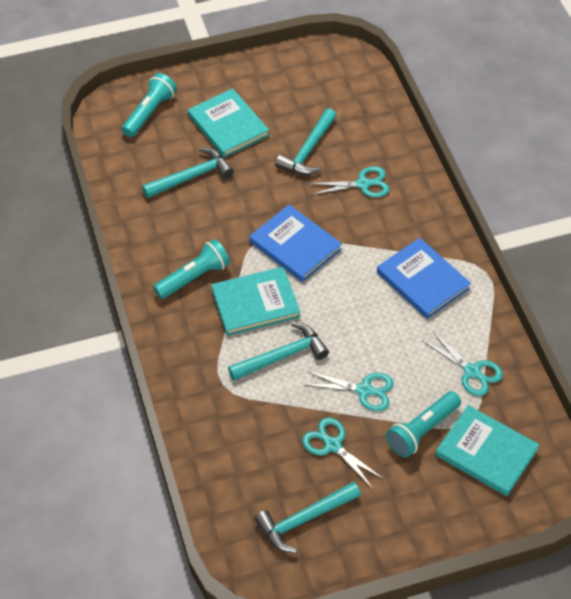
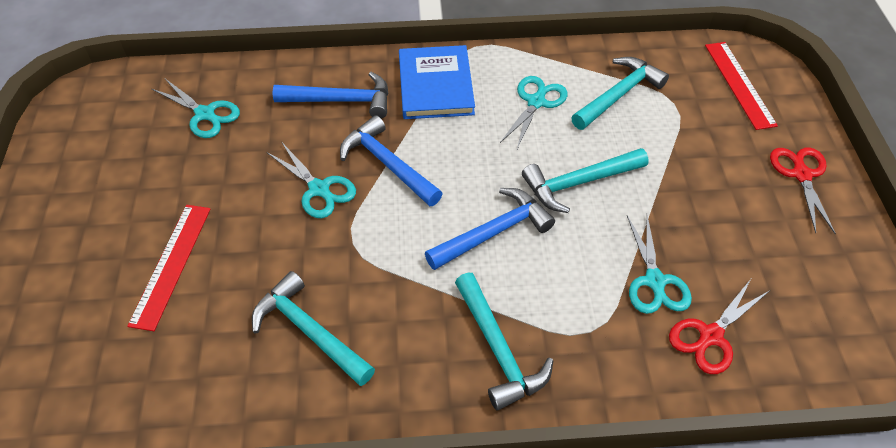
blue book: [249,205,342,282] [377,238,471,319] = 2 -> [399,45,475,119] = 1
blue hammer: none = 0 -> [273,72,389,119] [340,115,443,206] [425,188,555,270] = 3
red ruler: none = 0 -> [127,205,211,331] [705,42,778,130] = 2
red scissors: none = 0 -> [669,279,769,374] [770,147,836,235] = 2
turquoise book: [188,88,270,158] [211,267,301,336] [435,405,539,496] = 3 -> none = 0
turquoise flashlight: [122,73,177,137] [153,239,230,299] [386,391,461,457] = 3 -> none = 0

